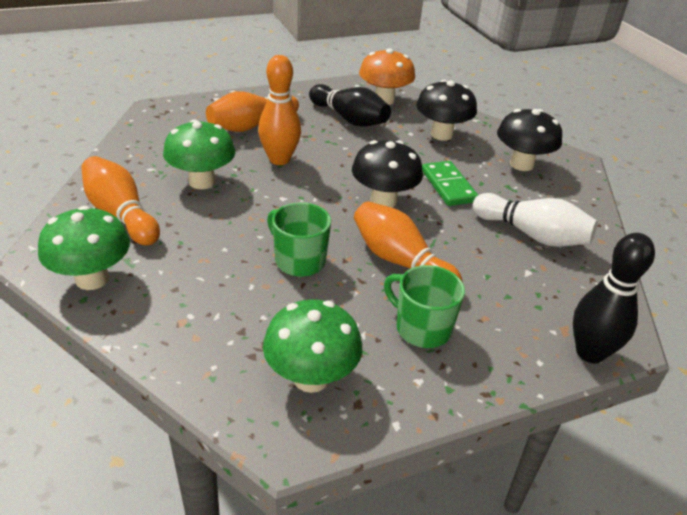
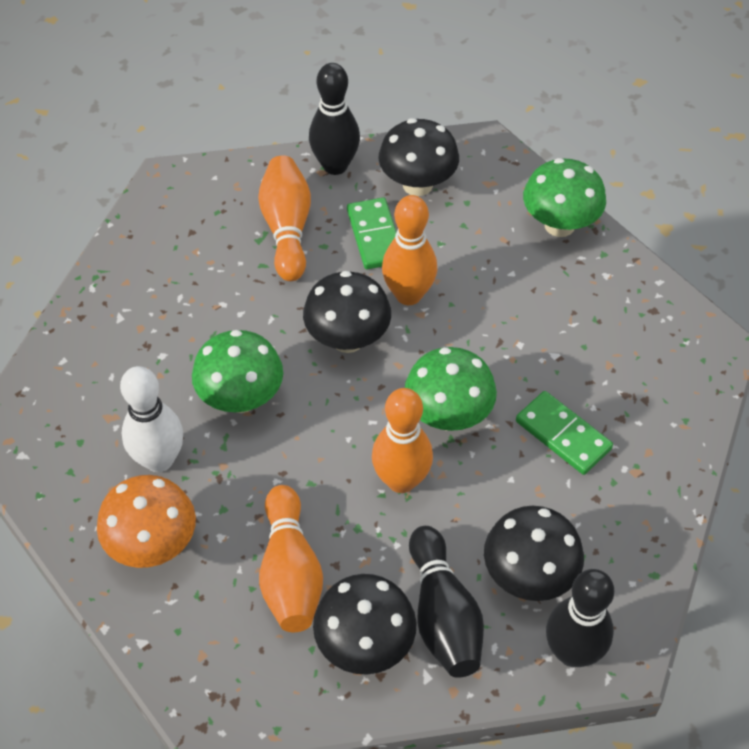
black bowling pin: [309,84,391,127] [573,233,655,363] = 2 -> [309,63,360,175] [409,526,484,678] [546,569,614,667] = 3
black mushroom: [352,140,423,208] [416,80,477,141] [497,109,562,171] = 3 -> [303,271,391,353] [313,574,417,675] [378,118,459,196] [484,506,584,601] = 4
green domino: [422,161,478,206] = 1 -> [347,198,396,269] [516,391,613,475] = 2
green mug: [267,202,331,277] [384,265,465,348] = 2 -> none = 0

